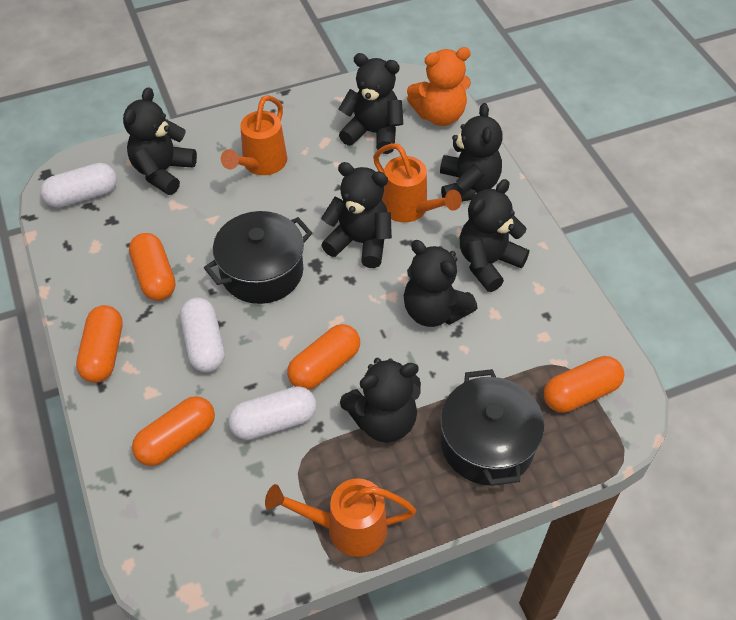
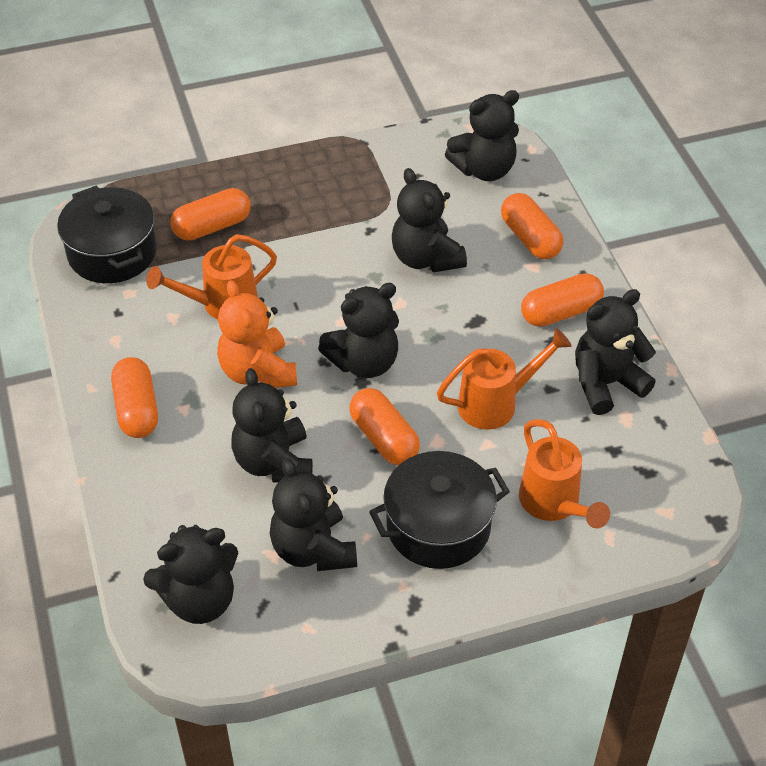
white capsule: [41,163,117,208] [180,297,225,372] [228,386,316,440] = 3 -> none = 0

